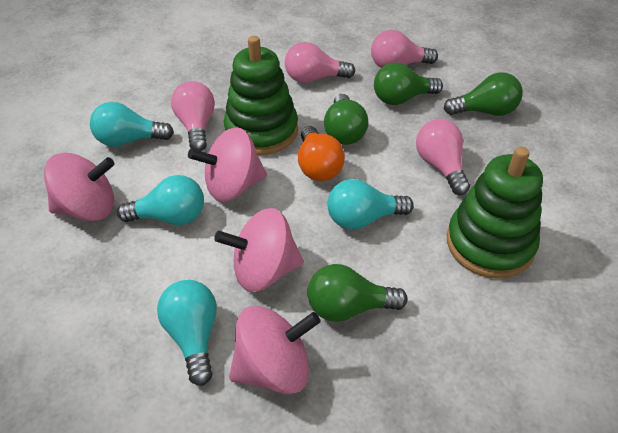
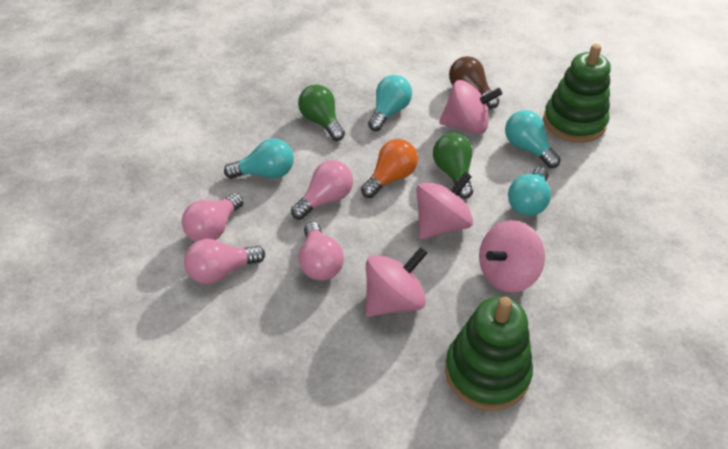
brown light bulb: none = 0 -> [449,56,500,109] = 1
green light bulb: [307,264,408,322] [324,94,369,145] [374,63,443,105] [444,72,523,116] = 4 -> [298,84,345,141] [433,133,473,199] = 2

